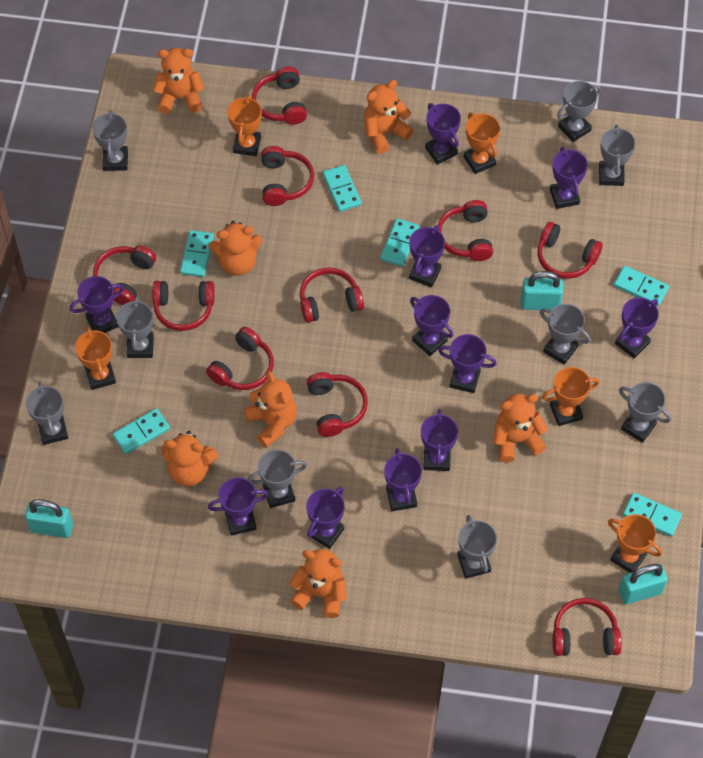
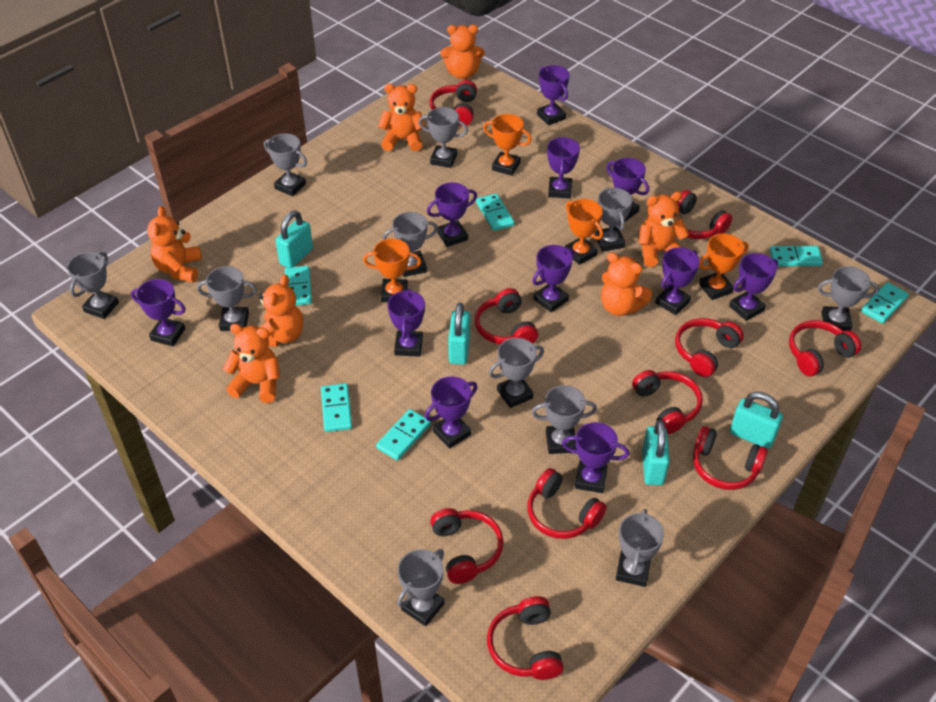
grey trophy: [26,382,68,445] [92,110,128,171] [116,296,154,358] [248,449,307,508] [457,515,497,579] [540,304,590,365] [557,81,601,142] [599,125,636,186] [619,382,671,443] = 9 -> [67,252,119,319] [197,266,257,331] [264,133,307,196] [383,212,438,277] [397,549,444,626] [418,107,468,168] [489,338,544,408] [531,385,597,454] [595,187,632,252] [616,509,664,587] [817,266,879,331] = 11
orange trophy: [75,327,116,390] [227,95,262,156] [464,113,500,174] [542,367,599,426] [608,514,662,573] = 5 -> [363,239,421,302] [483,114,532,176] [564,199,603,265] [699,234,749,300] = 4
turquoise padlock: [25,499,73,538] [521,271,563,310] [619,564,668,604] = 3 -> [275,211,313,268] [448,303,470,365] [642,420,670,485] [730,392,783,449] = 4

